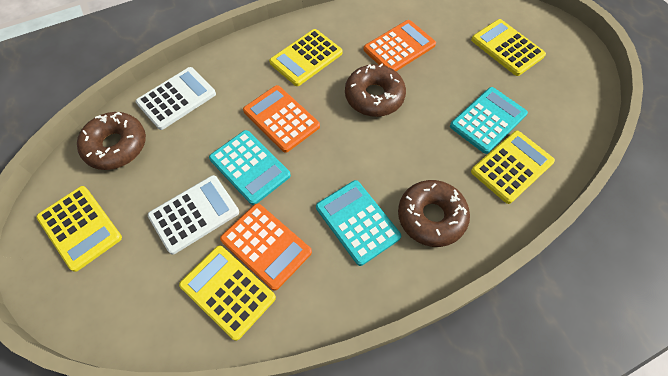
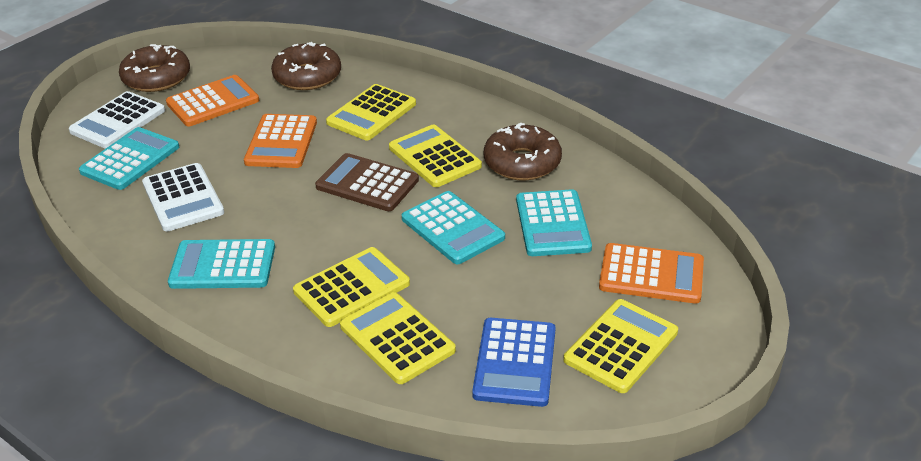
blue calculator: none = 0 -> [472,318,556,407] = 1
brown calculator: none = 0 -> [315,153,419,211] = 1
turquoise calculator: [209,130,291,205] [316,180,401,266] [450,87,528,154] = 3 -> [79,127,179,190] [168,239,275,289] [402,191,505,264] [516,189,592,256] = 4

